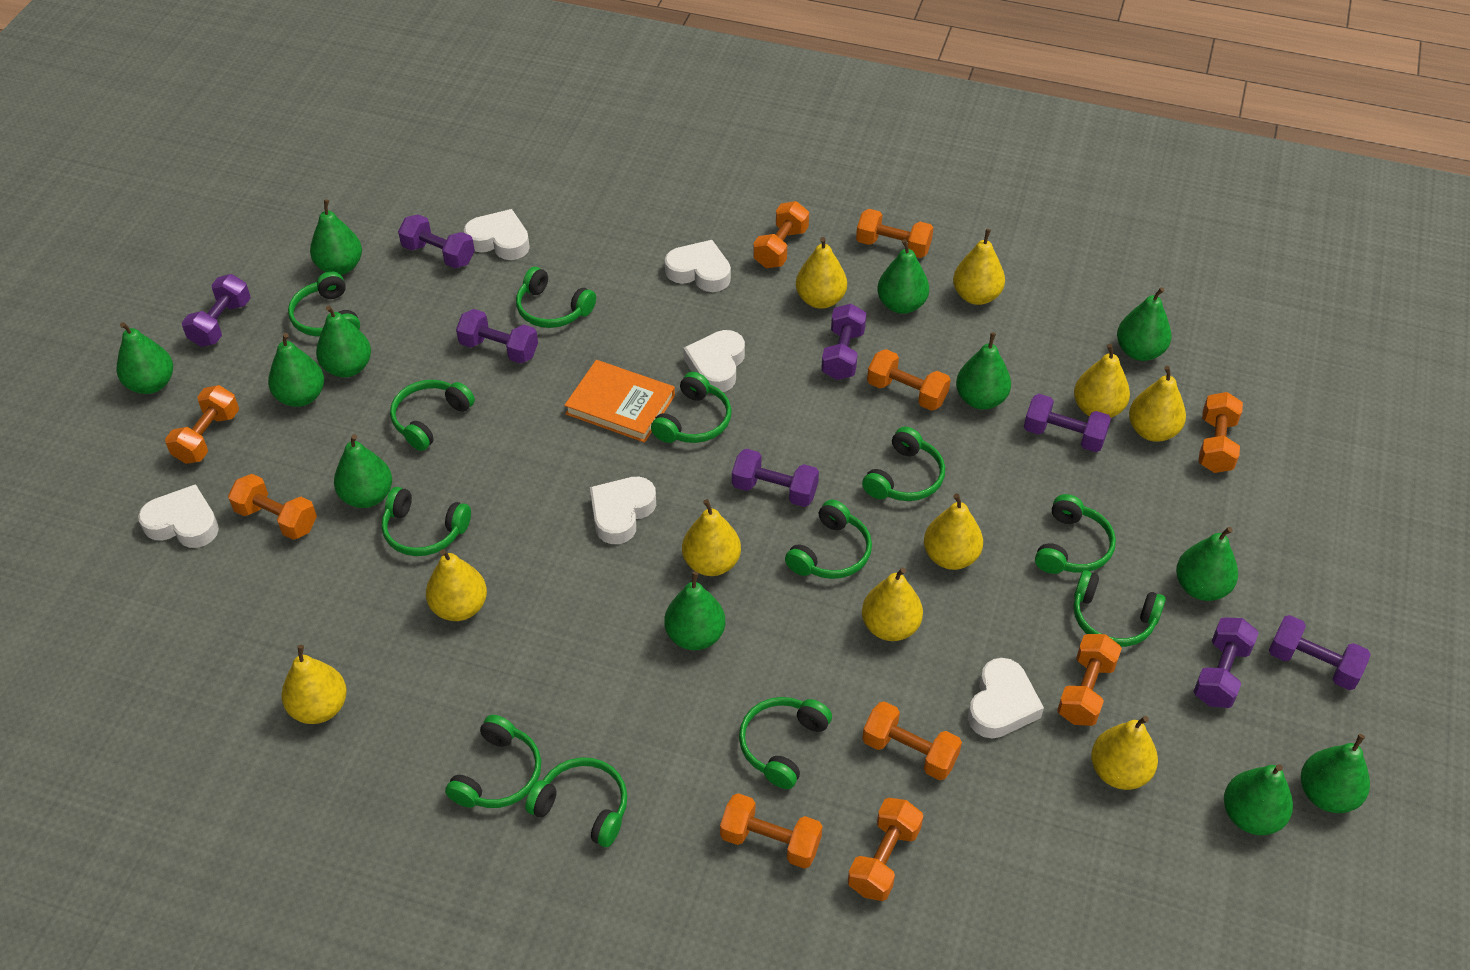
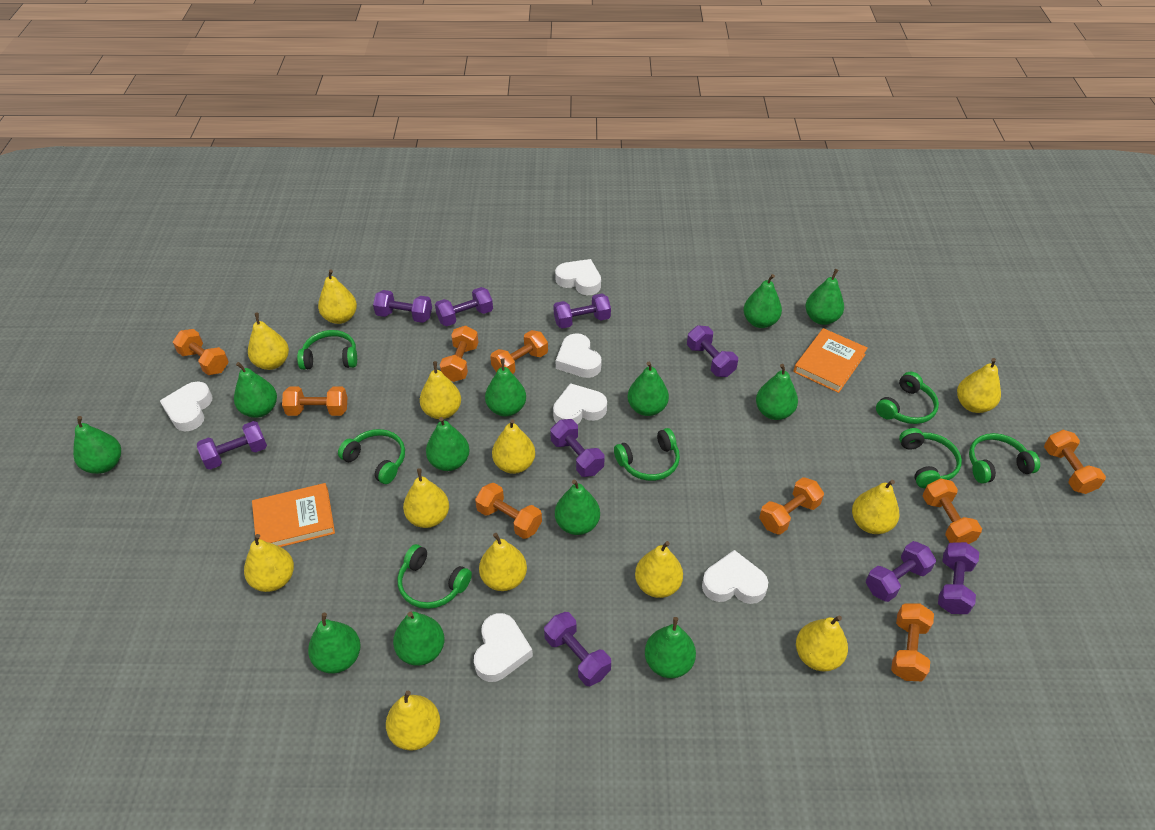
green headphones: [288,271,360,336] [382,487,471,556] [390,380,475,451] [445,715,541,808] [516,267,596,328] [525,757,627,847] [651,372,732,443] [739,697,832,789] [785,500,872,579] [862,427,945,501] [1035,494,1116,574] [1073,570,1166,647] = 12 -> [297,330,357,370] [338,429,405,484] [397,544,472,609] [614,428,680,481] [876,372,939,424] [899,428,962,488] [969,433,1040,484] = 7
orange book: [564,360,675,443] = 1 -> [252,483,335,547] [793,328,868,393] = 2
orange dumbbell: [165,385,239,464] [228,474,317,540] [720,793,823,869] [753,201,809,268] [848,798,923,901] [856,209,933,258] [862,701,962,780] [867,349,951,411] [1057,634,1122,726] [1199,392,1243,473] = 10 -> [173,329,229,375] [282,386,347,416] [440,326,479,382] [475,483,542,539] [490,330,548,374] [759,477,824,535] [891,603,934,681] [923,478,982,544] [1044,430,1106,494] = 9
purple dumbbell: [182,274,251,347] [398,214,475,268] [456,309,538,364] [732,449,819,507] [821,304,867,380] [1024,394,1111,452] [1193,617,1258,708] [1269,615,1371,690] = 8 -> [197,421,267,470] [373,290,432,323] [435,287,493,326] [544,612,611,686] [550,419,604,477] [554,294,611,329] [687,325,738,377] [866,541,936,602] [938,542,979,614] = 9
yellow pear: [281,645,347,724] [426,549,487,621] [682,499,741,576] [796,237,847,309] [862,568,923,641] [924,493,983,570] [953,229,1005,305] [1074,344,1130,418] [1091,716,1158,790] [1129,366,1186,442] = 10 -> [244,534,294,592] [248,313,289,370] [318,270,357,324] [386,691,440,751] [403,468,449,528] [420,361,461,419] [479,533,527,591] [492,419,535,474] [635,541,683,598] [796,615,848,672] [852,480,899,534] [957,358,1001,413] = 12

